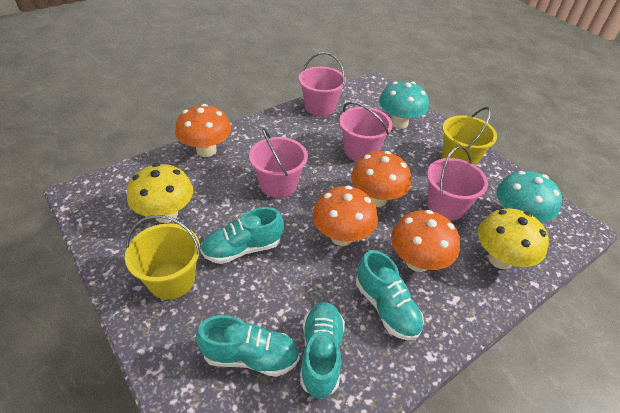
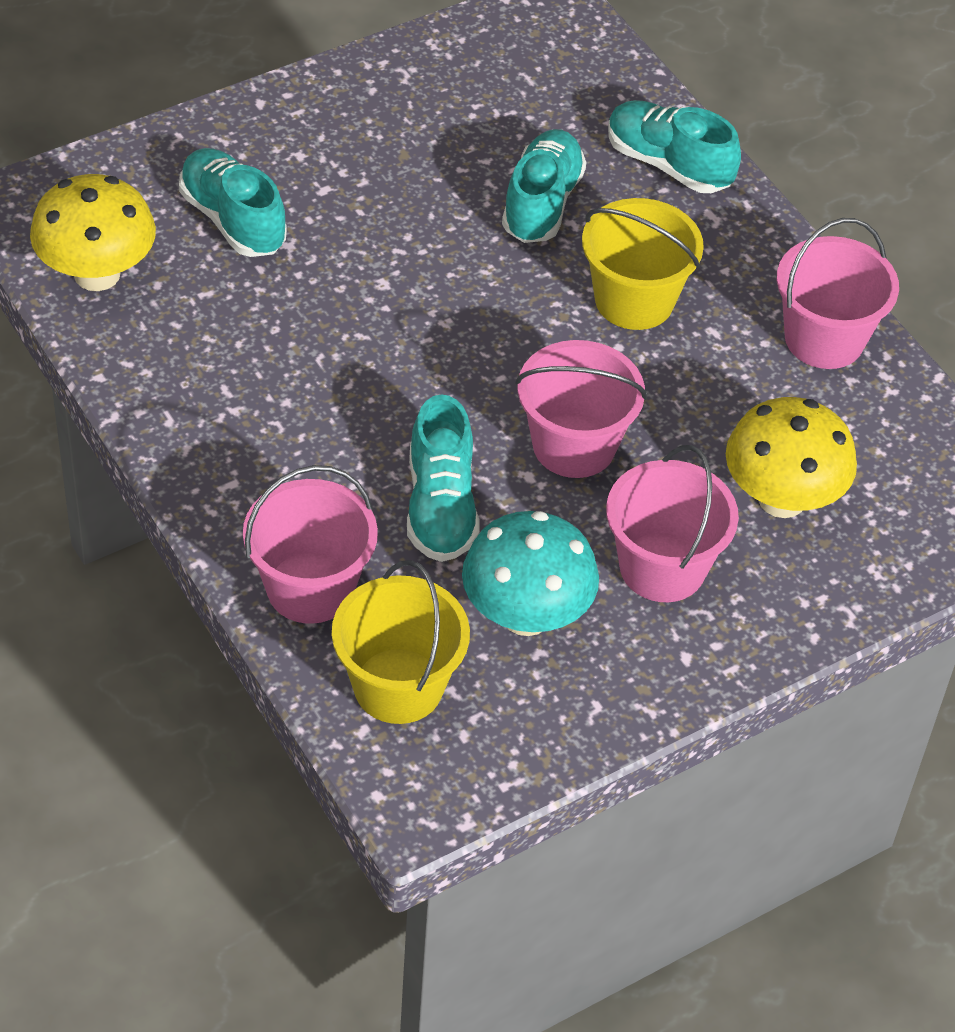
orange mushroom: [175,104,231,157] [313,185,378,246] [351,151,411,207] [391,210,460,272] = 4 -> none = 0
turquoise mushroom: [379,81,429,129] [496,171,562,222] = 2 -> [462,511,599,636] = 1

